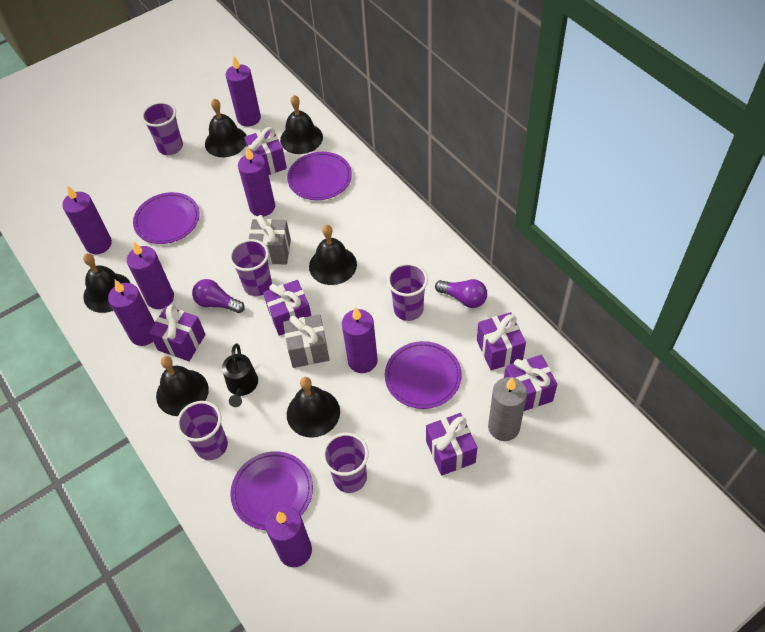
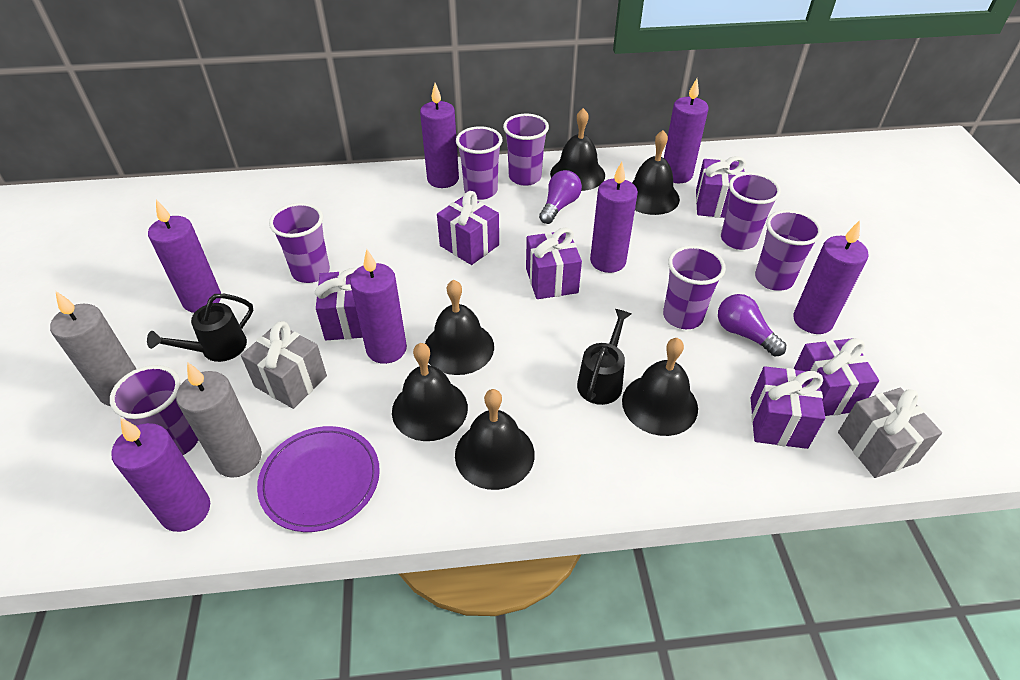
black watering can: [222,343,258,407] = 1 -> [147,294,253,362] [577,309,631,405] = 2
grey candle: [488,377,527,441] = 1 -> [50,291,136,406] [176,362,262,478] = 2
purple cup: [141,102,183,155] [176,401,228,460] [229,239,272,296] [322,433,369,493] [387,263,428,321] = 5 -> [110,365,198,455] [269,203,330,283] [456,126,502,200] [503,114,549,186] [663,245,726,329] [721,172,781,250] [755,210,822,291] = 7
purple plate: [133,192,200,244] [230,451,313,530] [287,152,352,200] [385,341,461,409] = 4 -> [257,426,380,532] = 1

